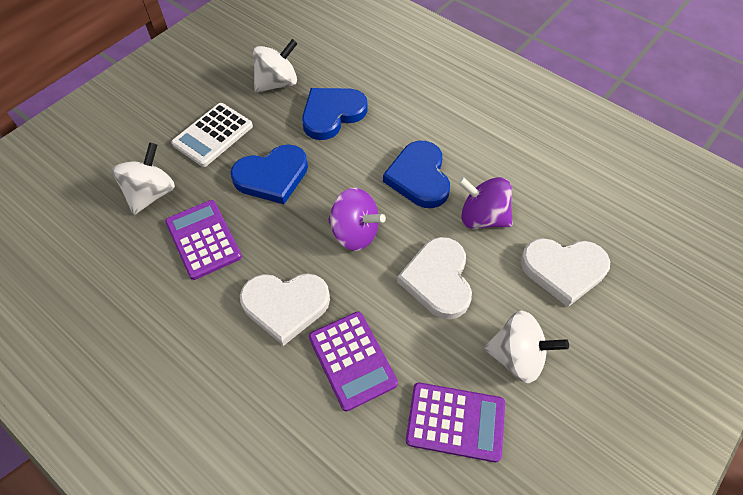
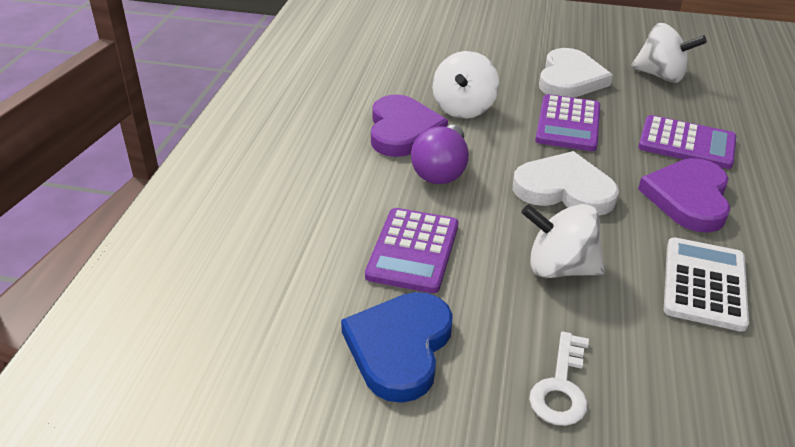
blue heart: [231,144,308,204] [302,88,368,140] [383,141,450,208] = 3 -> [341,292,453,403] = 1
purple heart: none = 0 -> [371,95,448,157] [638,158,731,233] = 2
purple light bulb: none = 0 -> [411,125,469,184] = 1
purple spinning top: [328,188,386,251] [458,177,513,229] = 2 -> none = 0
white heart: [240,273,330,346] [397,237,472,319] [521,238,610,307] = 3 -> [513,151,619,215] [539,48,613,98] = 2
white key: none = 0 -> [529,332,589,426] = 1

